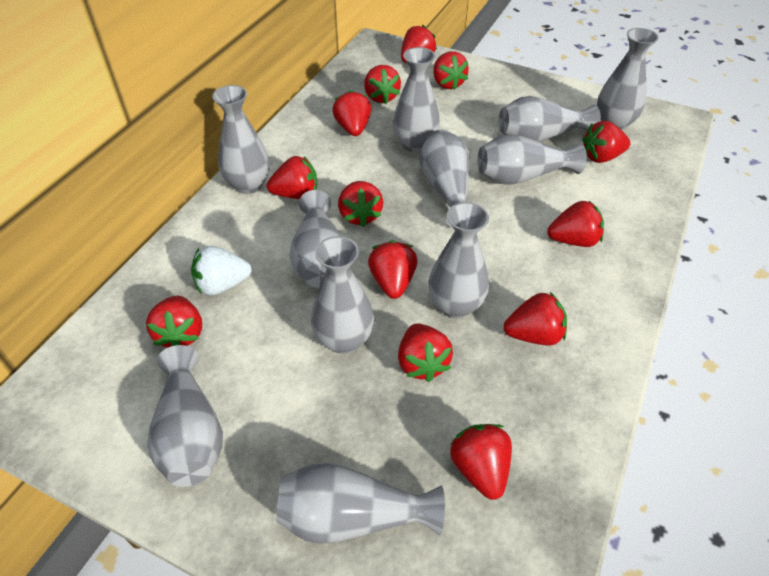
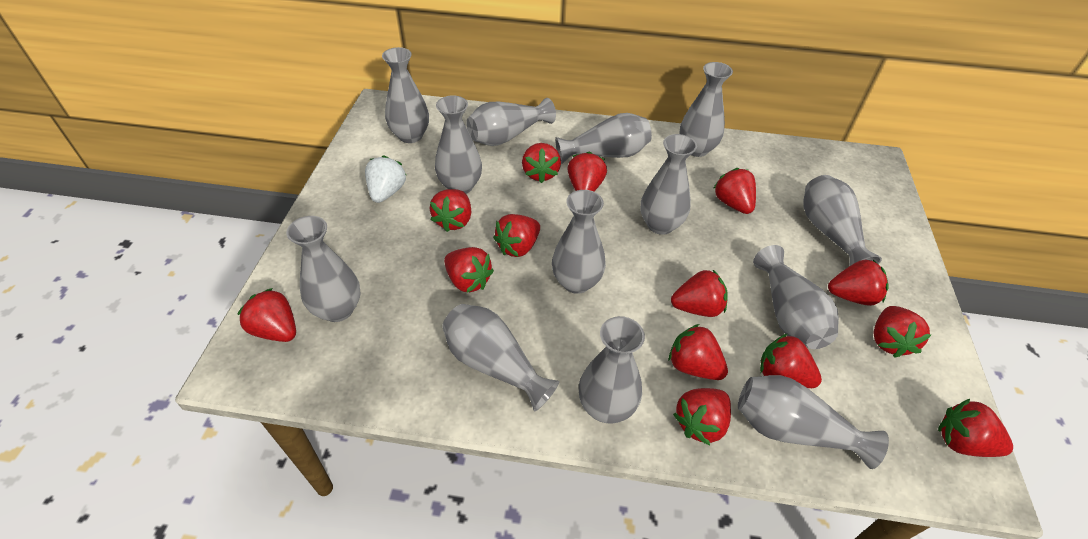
grey vase: [147,345,223,487] [212,85,270,194] [276,462,445,544] [290,190,341,288] [311,236,374,354] [393,47,440,153] [420,129,470,228] [428,202,489,318] [477,134,587,185] [498,96,601,142] [597,28,659,130] = 11 -> [286,216,361,322] [382,47,429,143] [435,95,482,194] [442,304,559,411] [466,98,556,146] [552,190,606,294] [555,113,652,164] [579,316,645,424] [641,134,697,235] [680,62,733,157] [738,375,889,469] [753,245,839,349] [803,175,882,266] = 13
red strawberry: [146,296,202,348] [267,156,317,199] [332,90,371,136] [338,181,383,227] [364,65,401,104] [368,240,417,299] [398,323,453,382] [401,25,437,63] [433,52,469,90] [450,424,512,500] [504,292,567,345] [547,201,604,247] [582,121,630,163] = 13 -> [237,288,296,342] [430,189,471,232] [444,247,494,292] [493,214,540,257] [522,143,561,183] [567,152,607,192] [669,324,728,380] [671,270,728,317] [673,388,731,446] [713,168,756,214] [760,333,822,388] [828,260,888,306] [873,306,931,358] [938,399,1013,457] = 14

